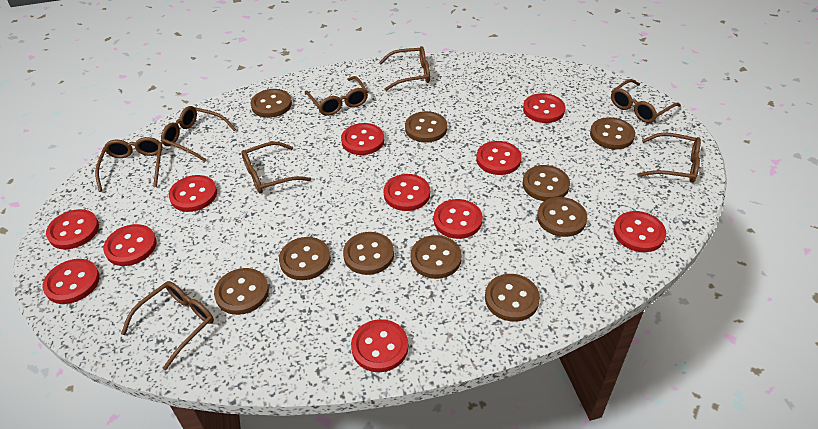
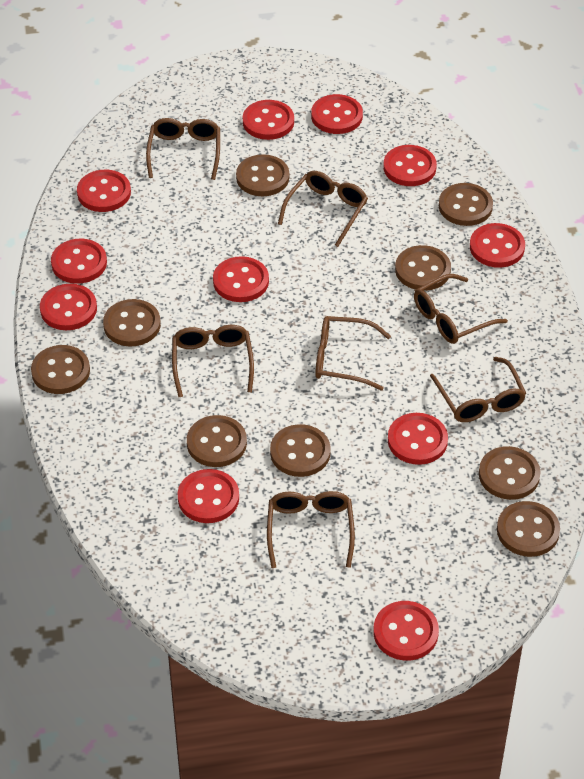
brown button: [214,268,269,315] [250,89,292,118] [279,237,331,280] [343,232,394,275] [405,111,447,143] [410,235,462,279] [485,274,540,322] [522,165,570,201] [537,197,587,237] [590,117,635,149] = 10 -> [31,345,90,394] [103,299,161,347] [187,415,247,467] [236,154,289,196] [270,424,331,477] [395,245,451,291] [439,183,493,226] [479,446,541,500] [497,501,560,557] = 9
brown glasses: [95,137,163,192] [121,281,214,370] [161,106,236,162] [241,142,311,193] [305,76,368,116] [379,46,430,91] [611,79,681,123] [637,132,701,183] = 8 -> [146,118,220,180] [172,325,254,397] [267,491,355,568] [278,171,368,247] [315,316,391,390] [414,274,508,344] [430,357,526,422] = 7

